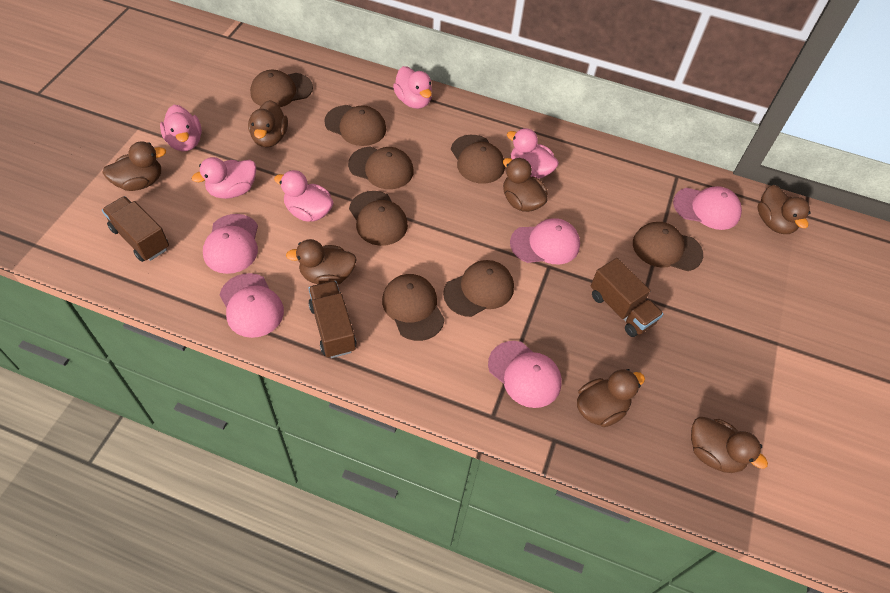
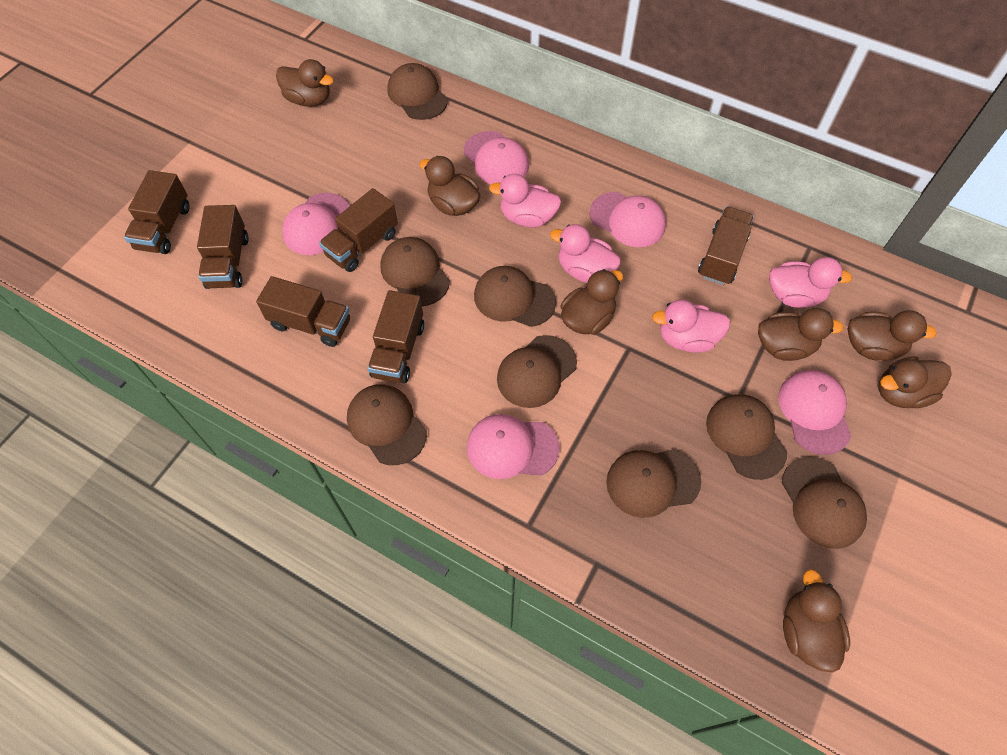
brown truck: [102,196,169,262] [308,281,357,358] [591,258,663,337] = 3 -> [124,170,190,254] [197,205,249,289] [256,276,350,347] [319,188,398,272] [368,290,424,383] [698,207,754,285] = 6
pink duck: [160,105,202,151] [192,157,256,199] [274,170,333,222] [393,66,432,109] [507,128,559,178] = 5 -> [489,174,561,228] [550,224,621,283] [652,299,730,353] [769,257,852,308] = 4

